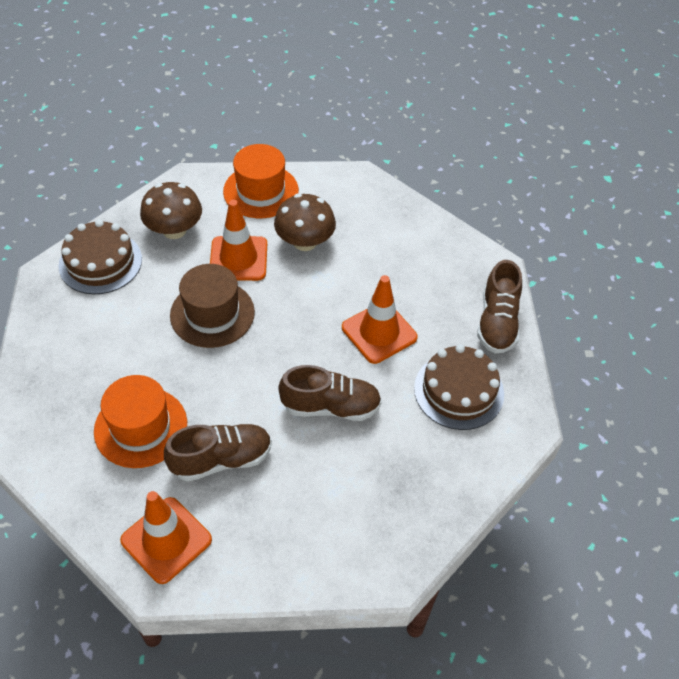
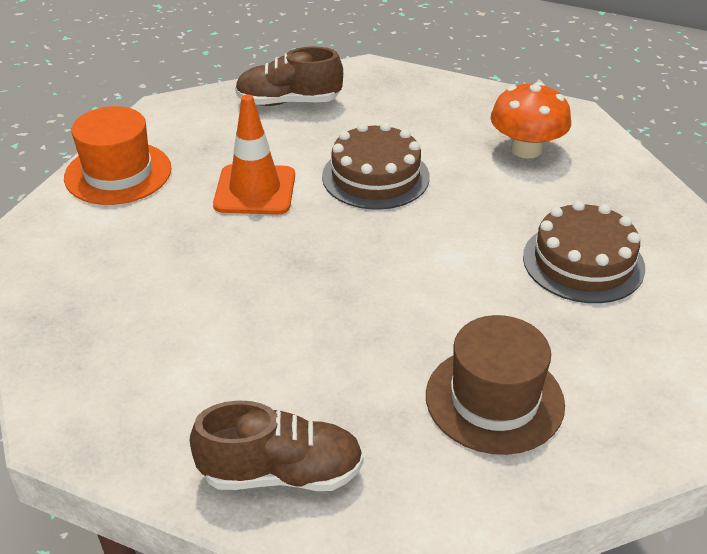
brown mushroom: [140,182,202,239] [274,194,336,251] = 2 -> none = 0
brown shoe: [164,424,272,482] [278,365,382,421] [477,260,522,353] = 3 -> [190,400,364,491] [235,47,343,106] = 2
orange hat: [94,375,187,468] [223,144,299,218] = 2 -> [64,106,172,205] = 1
orange mushroom: none = 0 -> [491,82,571,158] = 1
orange traffic cone: [120,491,212,584] [210,200,267,281] [342,275,418,364] = 3 -> [213,94,295,215] = 1

